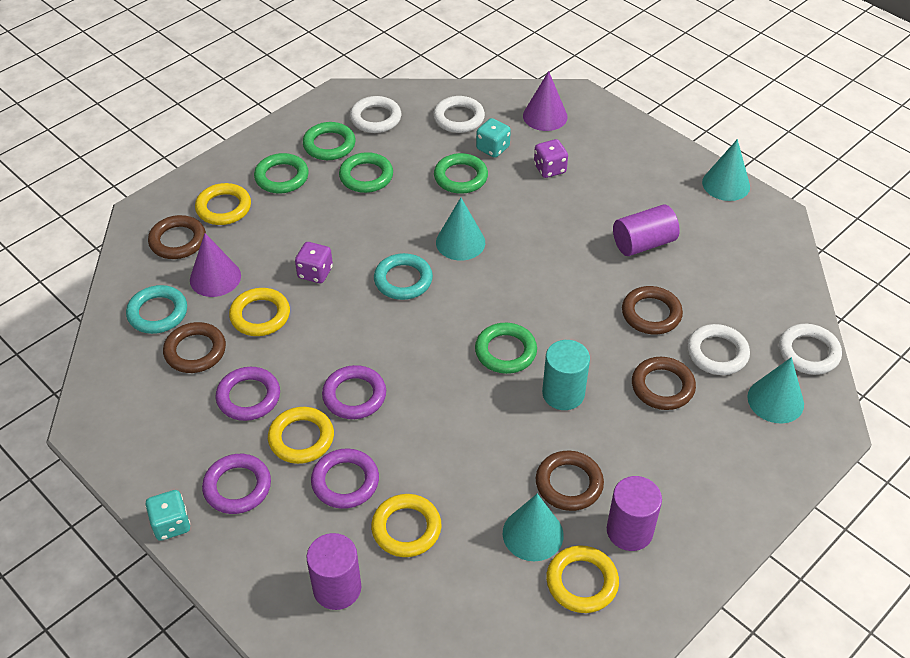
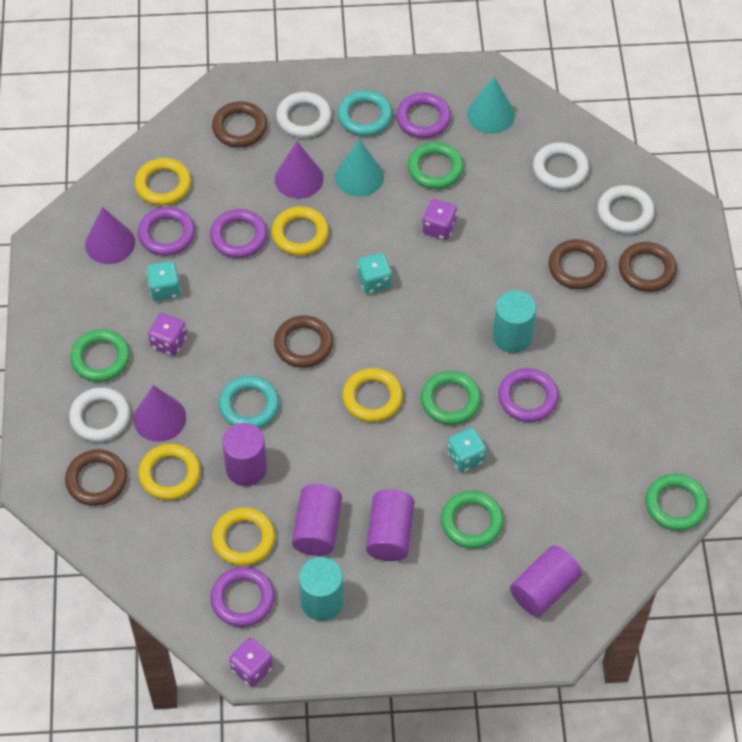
purple cone: [190,233,241,297] [523,71,568,131] = 2 -> [85,207,135,264] [133,385,186,442] [275,142,323,199] = 3
purple cylinder: [306,533,361,610] [607,476,662,551] [613,204,680,256] = 3 -> [222,423,267,486] [292,484,342,556] [366,489,415,561] [510,545,582,617] = 4
purple dice: [295,242,333,283] [534,139,568,178] = 2 -> [148,313,187,356] [229,638,273,687] [422,199,457,240] = 3
purple ring: [202,454,271,514] [216,367,280,421] [311,449,379,509] [322,365,386,419] = 4 -> [138,207,195,256] [210,209,267,258] [210,567,275,627] [396,93,451,138] [498,368,559,422] = 5
turquoise cone: [436,198,485,260] [503,494,564,561] [702,139,750,201] [747,357,804,423] = 4 -> [335,139,384,197] [467,76,515,134] = 2
turquoise cylinder: [542,340,590,410] = 1 -> [299,557,343,621] [493,290,536,353] = 2
turquoise dice: [145,490,190,541] [476,118,511,158] = 2 -> [146,261,181,301] [357,253,392,294] [447,428,487,472] = 3

